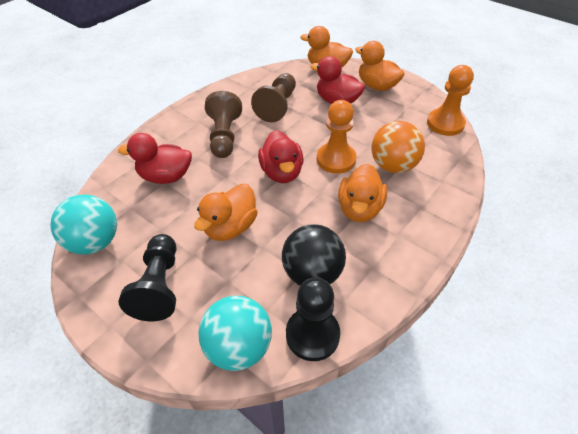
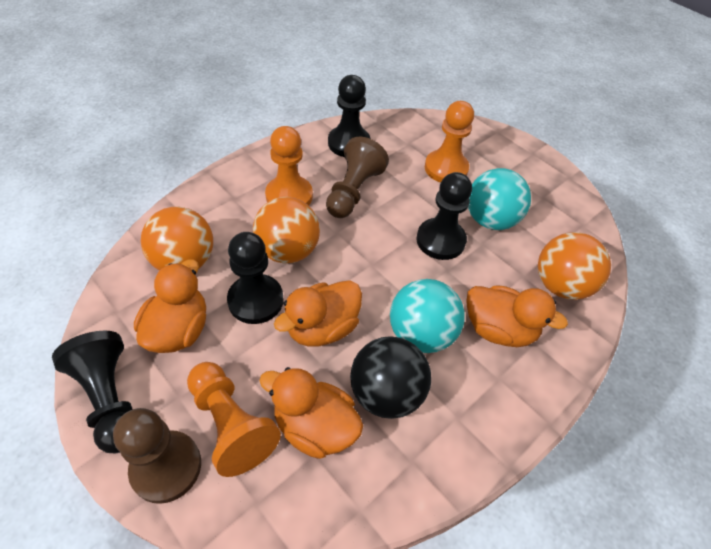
black pawn: [119,234,177,322] [286,278,340,361] = 2 -> [52,330,132,453] [227,232,284,324] [328,75,371,157] [417,172,472,260] = 4
orange ball: [372,121,425,173] = 1 -> [141,207,213,271] [253,197,320,264] [538,232,611,300] = 3
orange pawn: [317,100,356,174] [427,65,474,136] = 2 -> [187,362,281,477] [265,126,313,206] [425,101,474,183] = 3
red duck: [118,133,192,184] [258,130,303,183] [310,56,365,104] = 3 -> none = 0

